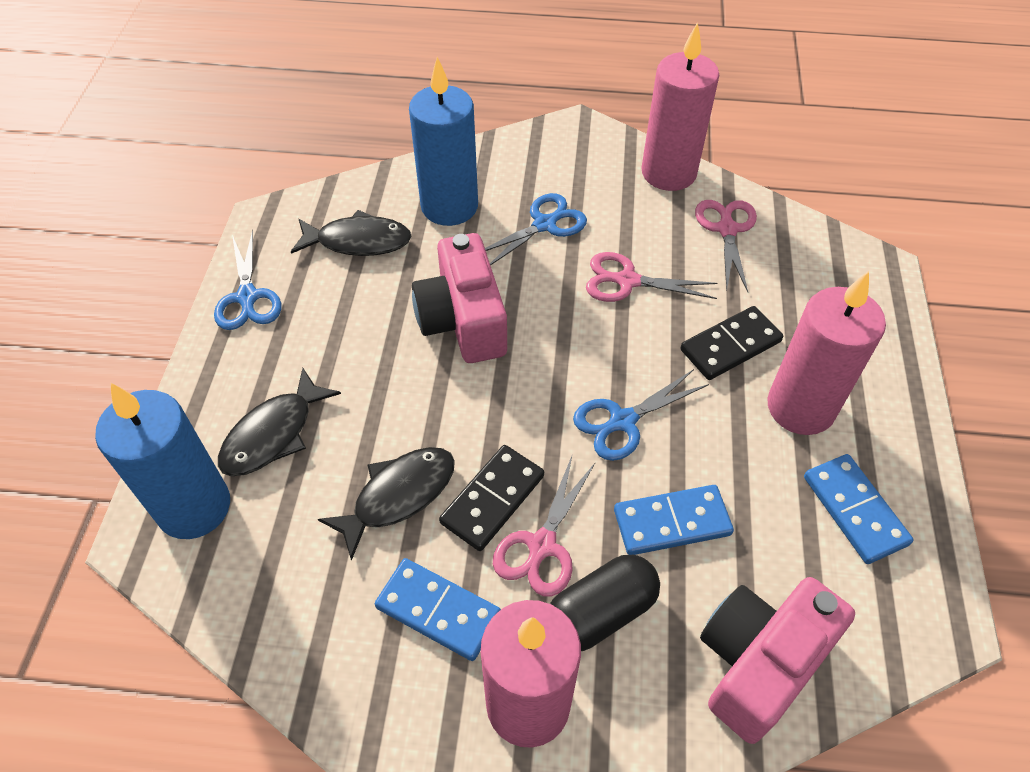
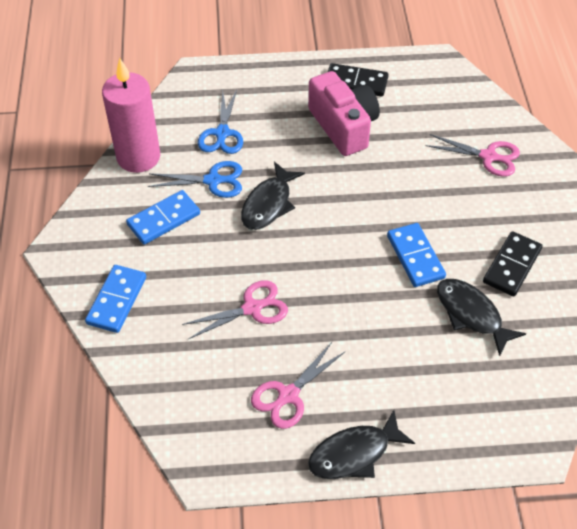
black capsule: [550,555,660,651] = 1 -> none = 0
blue candle: [95,383,230,539] [409,57,478,226] = 2 -> none = 0
blue scissors: [214,230,281,330] [485,193,587,266] [573,369,709,461] = 3 -> [148,161,242,198] [198,90,243,154] = 2
pink camera: [412,233,507,363] [700,577,855,744] = 2 -> [308,71,380,156] = 1
pink candle: [481,600,581,748] [642,22,719,191] [767,271,886,435] = 3 -> [102,58,160,173] = 1

